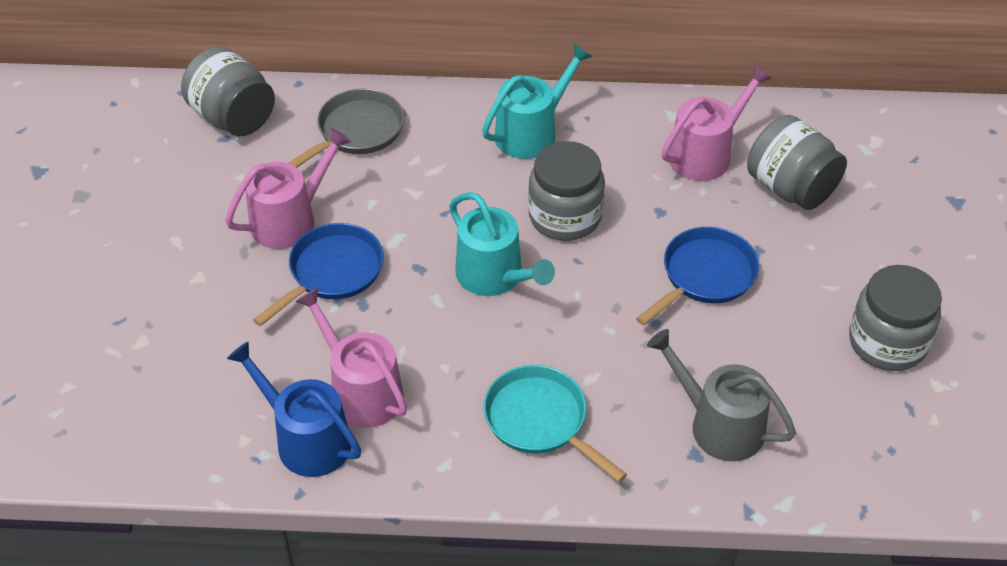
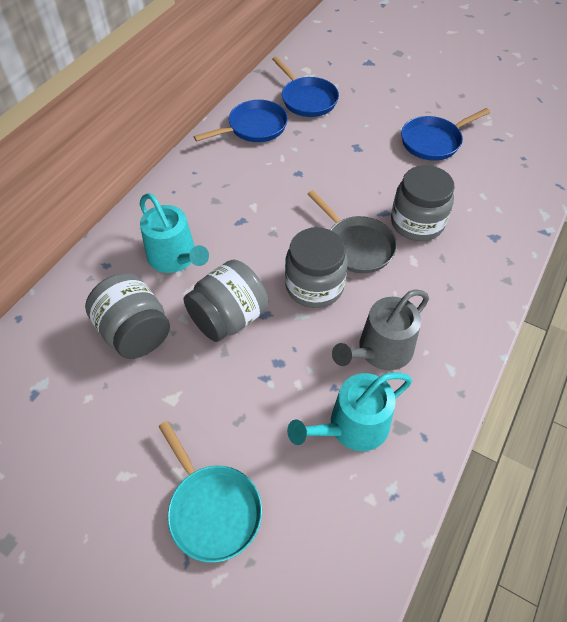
blue pan: [253,223,384,326] [636,227,759,326] = 2 -> [194,100,288,142] [272,56,339,117] [401,108,490,161] = 3
blue watering can: [227,341,361,477] = 1 -> none = 0
pink watering can: [225,128,351,249] [295,288,407,428] [662,65,772,181] = 3 -> none = 0

